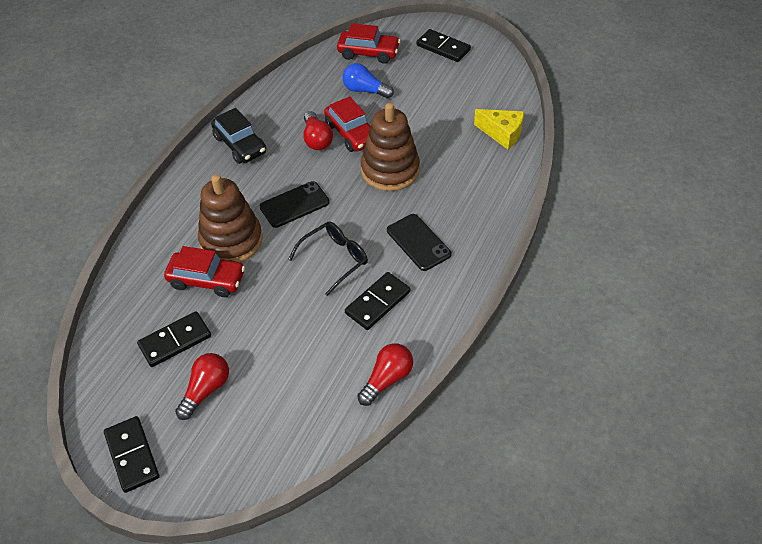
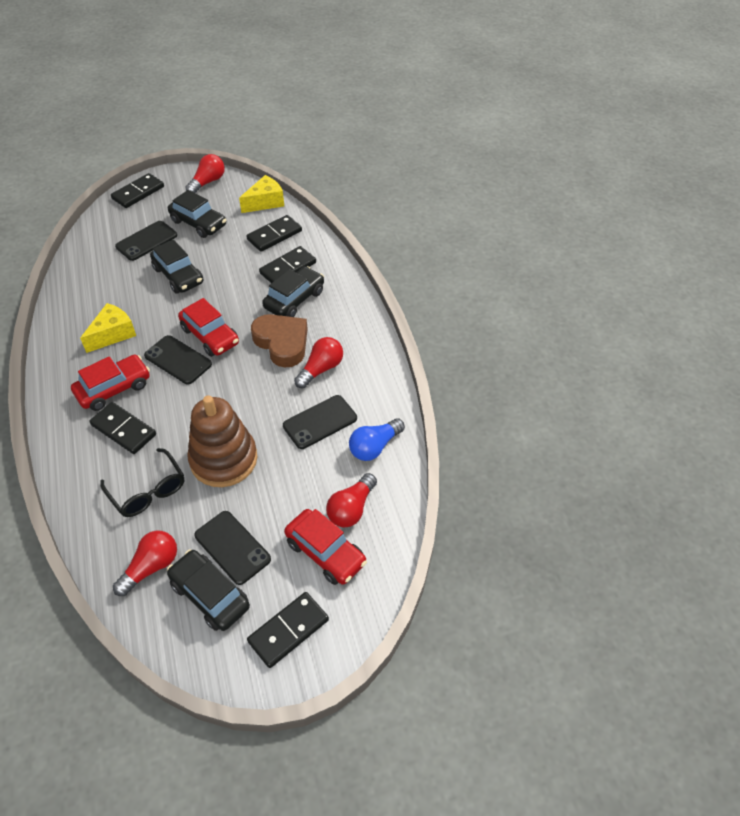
black car: [211,108,266,164] = 1 -> [150,239,203,294] [167,550,250,631] [168,190,226,238] [262,266,324,317] = 4
black domino: [104,416,159,493] [137,311,211,367] [345,272,410,330] [417,29,471,62] = 4 -> [89,402,156,454] [111,173,164,208] [246,215,302,252] [247,592,329,668] [259,246,316,283] = 5
black phone: [260,181,330,228] [387,214,452,271] = 2 -> [115,221,177,261] [144,335,212,384] [195,511,271,585] [283,395,357,449] = 4
brown heart: none = 0 -> [251,314,308,367] = 1
brown stacking toy: [198,174,263,262] [361,103,420,191] = 2 -> [187,395,257,487] = 1
red light bulb: [175,353,229,420] [303,111,333,150] [357,343,413,406] = 3 -> [113,531,177,596] [185,154,225,193] [294,337,343,389] [326,473,377,527] = 4
yellow cheese: [474,109,524,149] = 1 -> [80,303,136,353] [239,175,284,213] = 2

